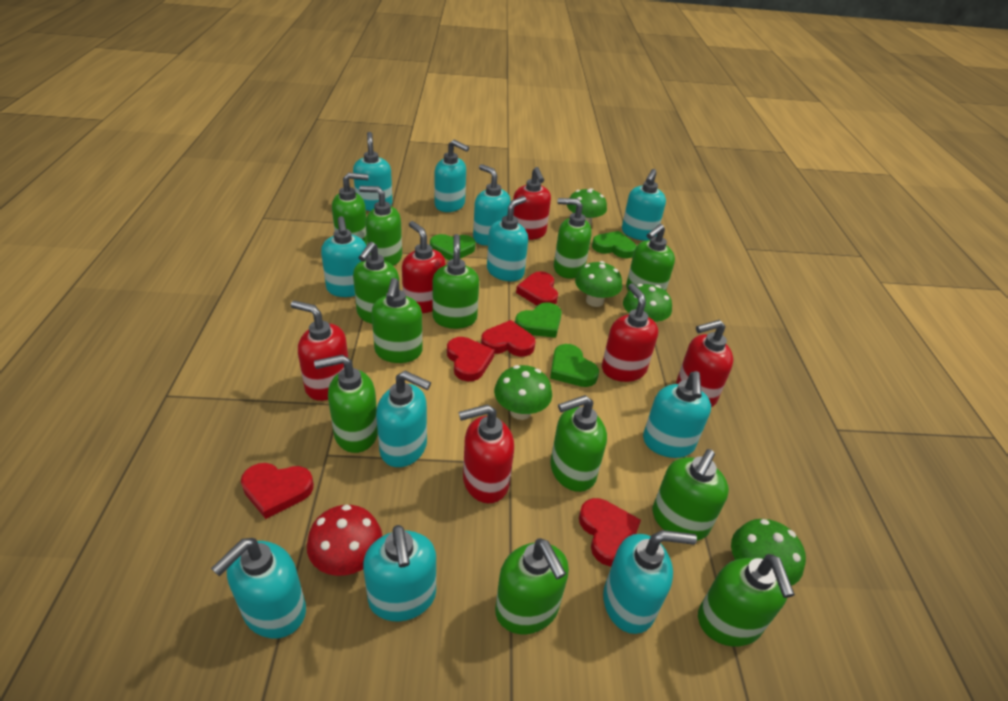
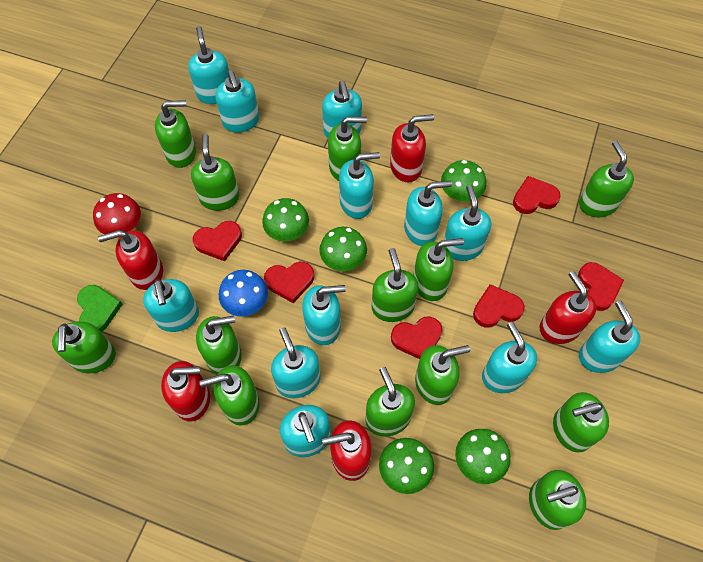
blue mushroom: none = 0 -> [219,270,268,317] = 1
green heart: [430,234,476,260] [515,302,562,338] [550,344,599,387] [592,231,637,258] = 4 -> [77,285,123,332] = 1
green soap dispenser: [314,355,378,453] [332,172,369,246] [353,242,400,324] [359,186,402,266] [371,278,422,363] [432,234,479,329] [495,538,569,634] [550,395,607,492] [554,198,592,279] [626,224,675,291] [653,449,729,541] [698,554,795,647] = 12 -> [52,321,116,373] [155,100,196,168] [191,134,240,211] [196,316,242,375] [199,365,260,426] [328,117,367,181] [365,367,415,437] [372,248,419,322] [413,238,464,301] [415,345,470,405] [529,470,586,530] [553,392,609,453] [579,141,634,217] = 13
red heart: [241,463,314,519] [447,337,495,381] [481,320,536,357] [516,271,558,306] [579,498,641,566] = 5 -> [193,221,242,261] [264,262,314,303] [391,317,442,359] [473,284,525,328] [513,176,561,214] [578,262,624,311] = 6
red soap dispenser: [291,301,348,401] [402,221,446,313] [459,404,514,503] [513,167,551,240] [602,283,658,382] [676,320,733,407] = 6 -> [98,230,163,290] [161,361,210,421] [322,420,372,481] [390,114,434,182] [539,271,597,344] = 5
turquoise soap dispenser: [211,538,306,638] [321,216,366,297] [353,132,393,211] [363,525,436,621] [376,371,431,467] [435,140,469,212] [473,164,511,246] [487,196,528,281] [603,530,697,634] [622,169,666,241] [643,371,711,458] = 11 -> [143,279,199,332] [188,26,229,104] [215,70,259,133] [271,327,320,398] [280,405,331,457] [302,285,346,345] [322,81,362,138] [339,152,380,219] [404,180,452,246] [444,185,491,261] [482,322,537,393] [579,301,640,373] = 12

